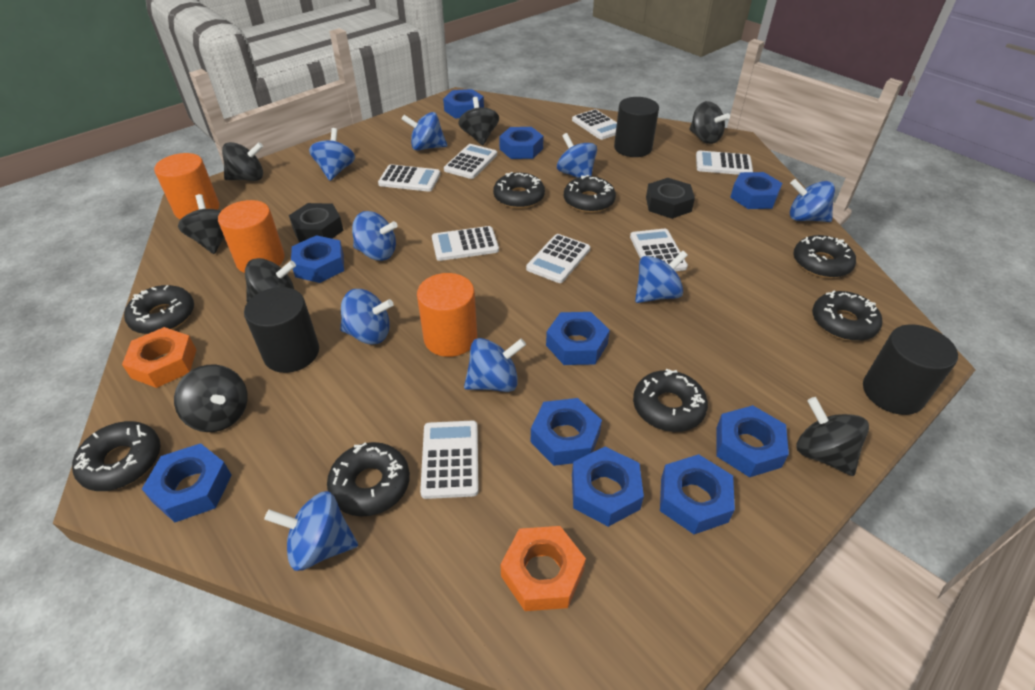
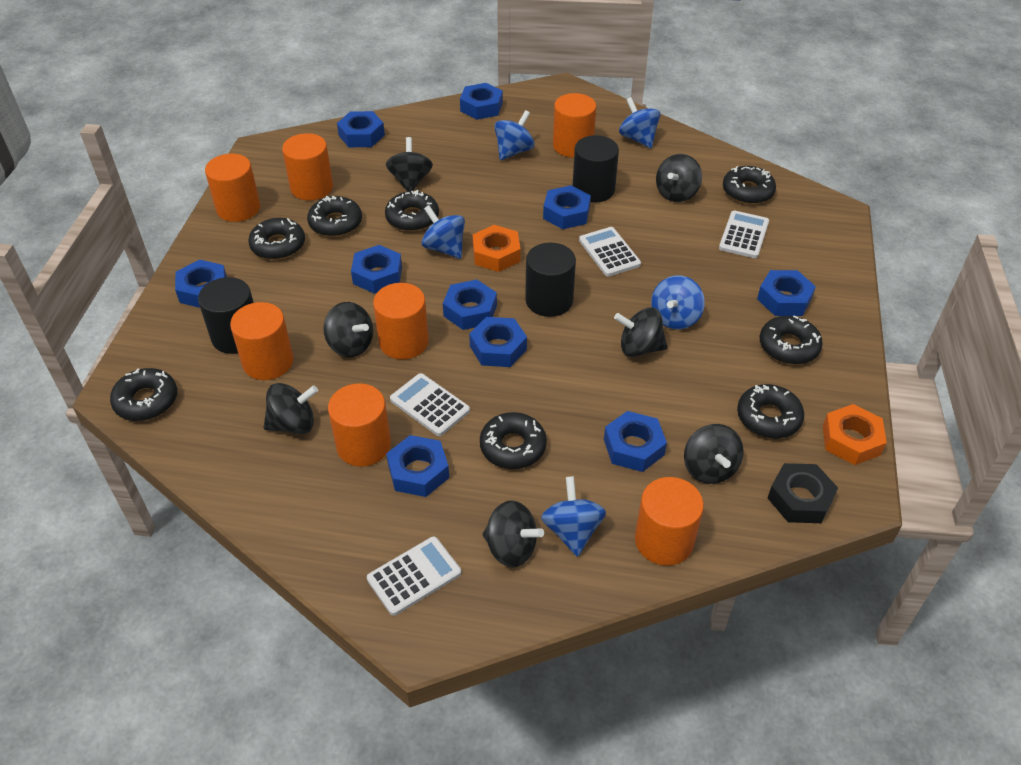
black nut: [289,203,344,243] [646,178,695,219] = 2 -> [768,463,838,523] = 1
blue spinning top: [264,491,358,571] [309,128,355,181] [340,289,394,344] [352,211,398,261] [401,112,447,151] [464,338,526,392] [557,133,597,178] [635,251,688,303] [790,179,835,222] = 9 -> [421,205,465,259] [494,110,535,160] [541,476,606,557] [619,97,661,148] [651,275,705,330] = 5
orange cylinder: [154,153,219,220] [218,200,285,273] [417,273,477,357] = 3 -> [205,154,260,222] [230,302,294,380] [282,133,333,200] [328,383,391,467] [373,283,429,360] [553,93,596,157] [635,477,704,566] = 7
white calculator: [378,164,440,192] [420,421,479,499] [432,226,499,261] [444,144,497,179] [526,234,590,283] [572,109,617,140] [630,229,688,271] [696,150,753,175] = 8 -> [367,537,461,616] [390,373,470,436] [579,227,641,277] [719,211,769,258] = 4

